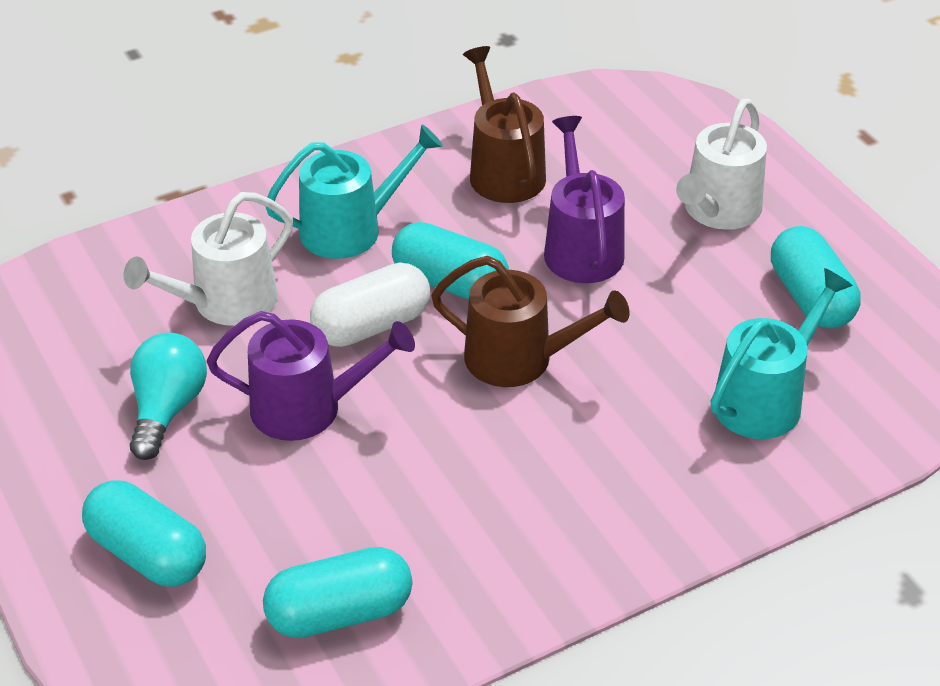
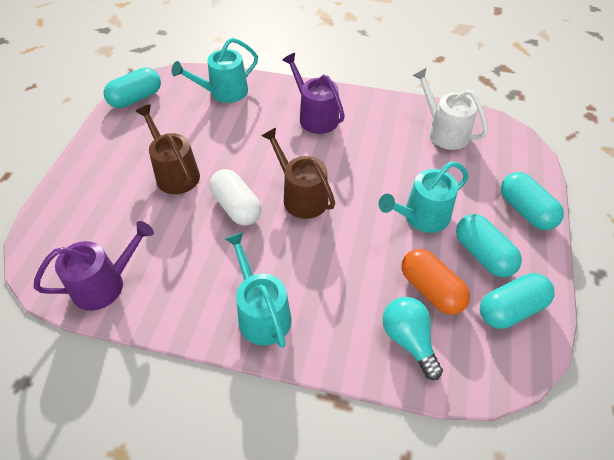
orange capsule: none = 0 -> [402,249,470,315] = 1
turquoise watering can: [265,125,443,259] [711,268,853,439] = 2 -> [171,38,258,103] [225,232,292,348] [378,161,469,233] = 3
white watering can: [124,192,293,326] [676,99,767,230] = 2 -> [412,67,488,150] = 1

